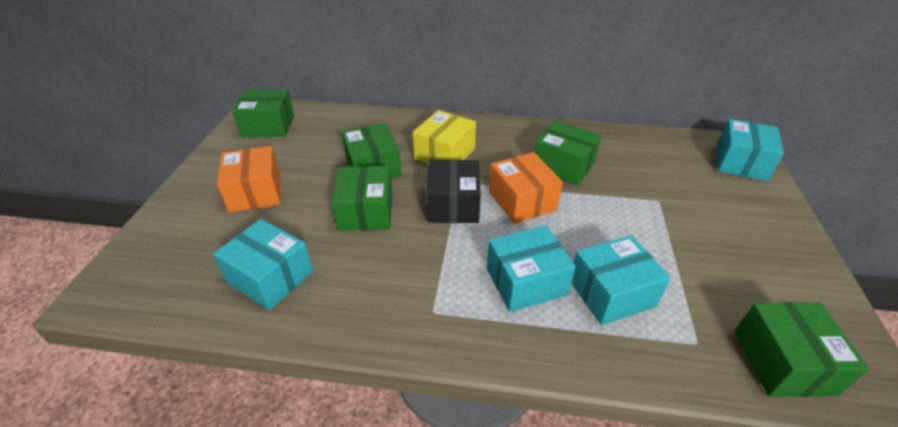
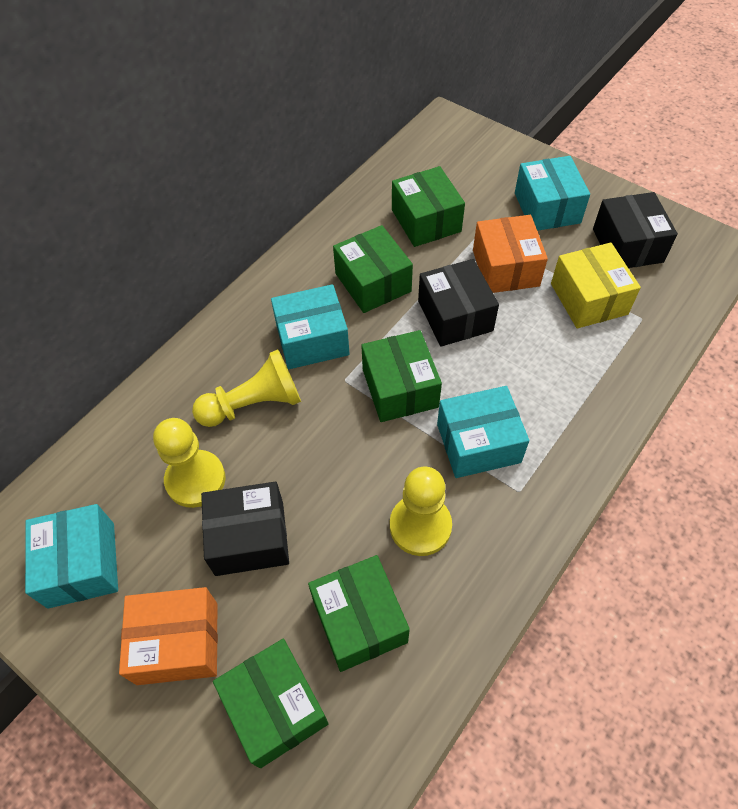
black box: [427,159,481,223] = 1 -> [201,482,289,576] [418,259,499,347] [593,192,678,268] = 3
yellow pawn: none = 0 -> [153,418,226,508] [192,349,301,427] [390,466,452,556] = 3

